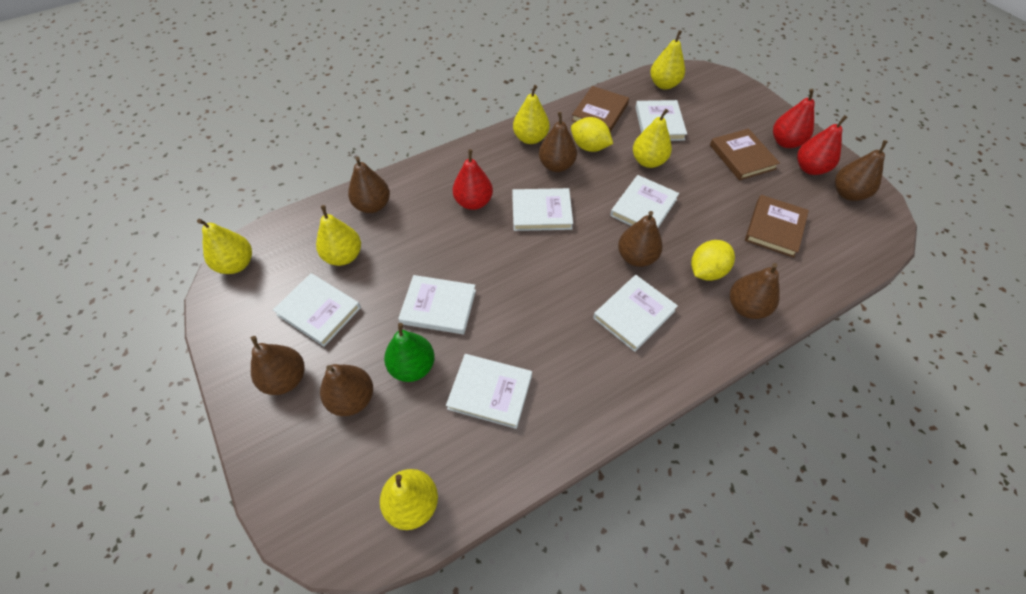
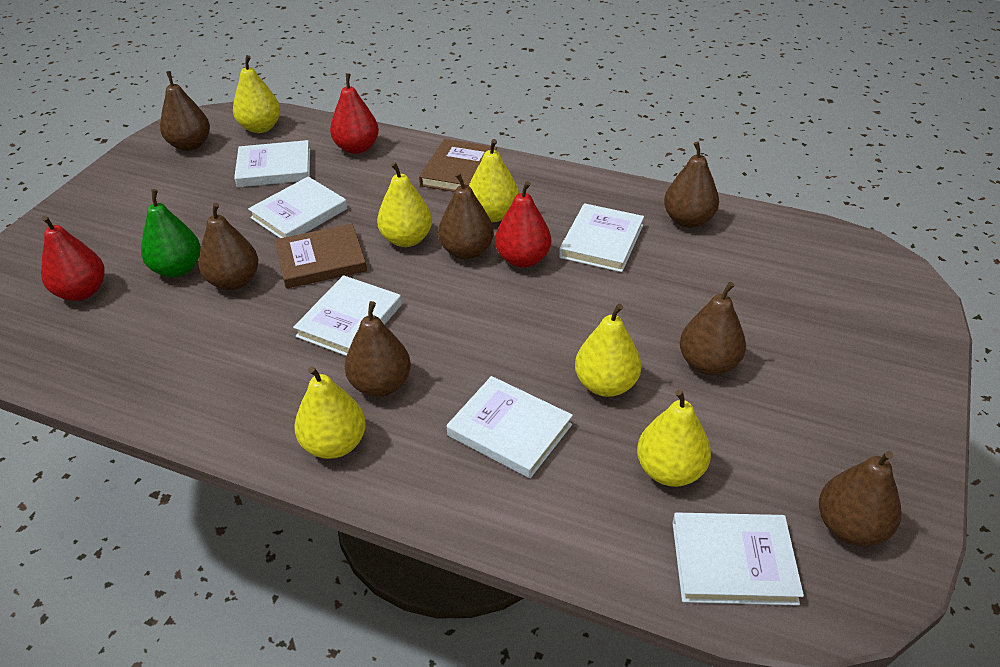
brown book: [571,86,629,132] [710,129,780,181] [745,195,809,258] = 3 -> [275,224,367,289] [419,139,497,192] = 2
white book: [273,273,361,347] [398,275,476,334] [446,354,532,429] [512,188,573,231] [593,275,678,352] [610,175,679,227] [635,100,687,141] = 7 -> [234,140,310,187] [248,177,347,238] [293,275,402,356] [447,376,573,478] [559,203,644,272] [672,512,804,606] = 6
yellow lemon: [571,117,613,152] [691,240,735,281] = 2 -> none = 0

